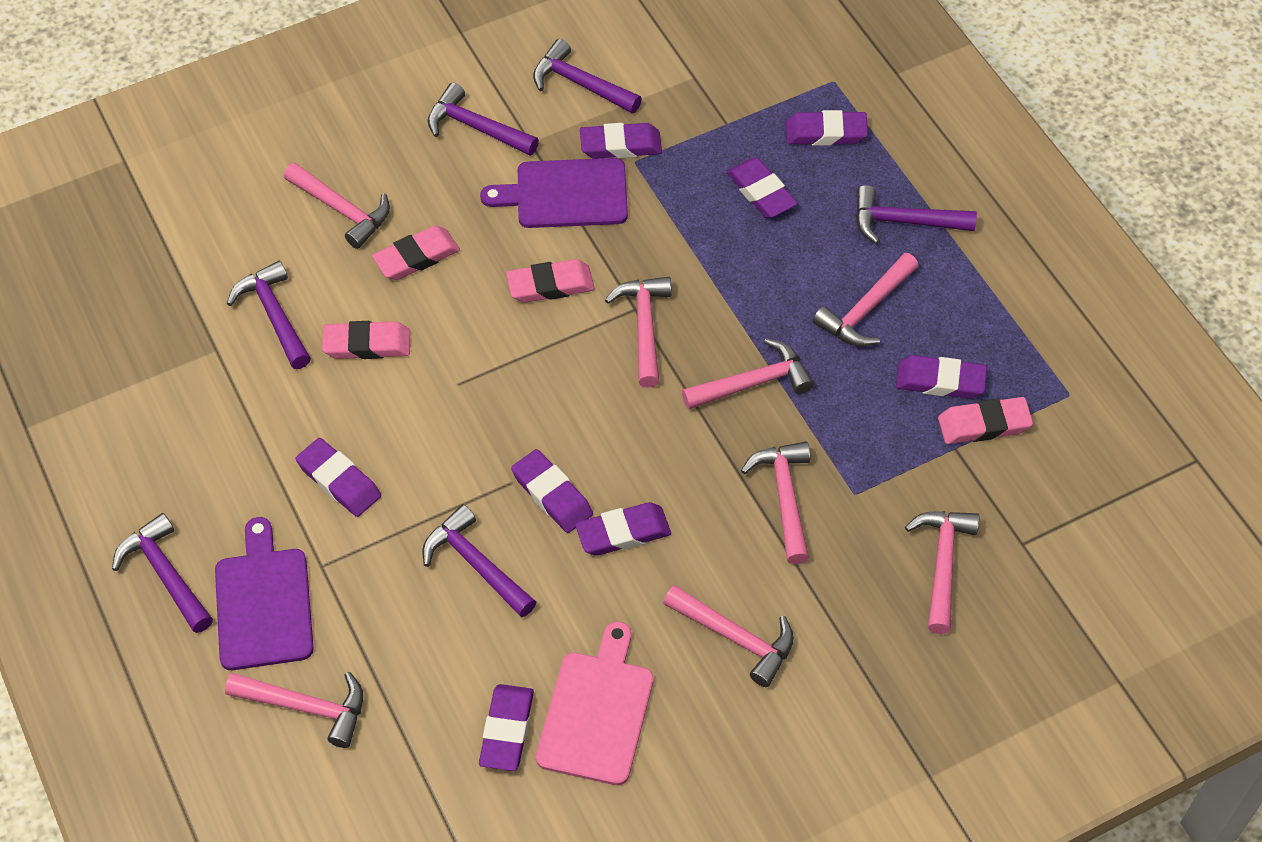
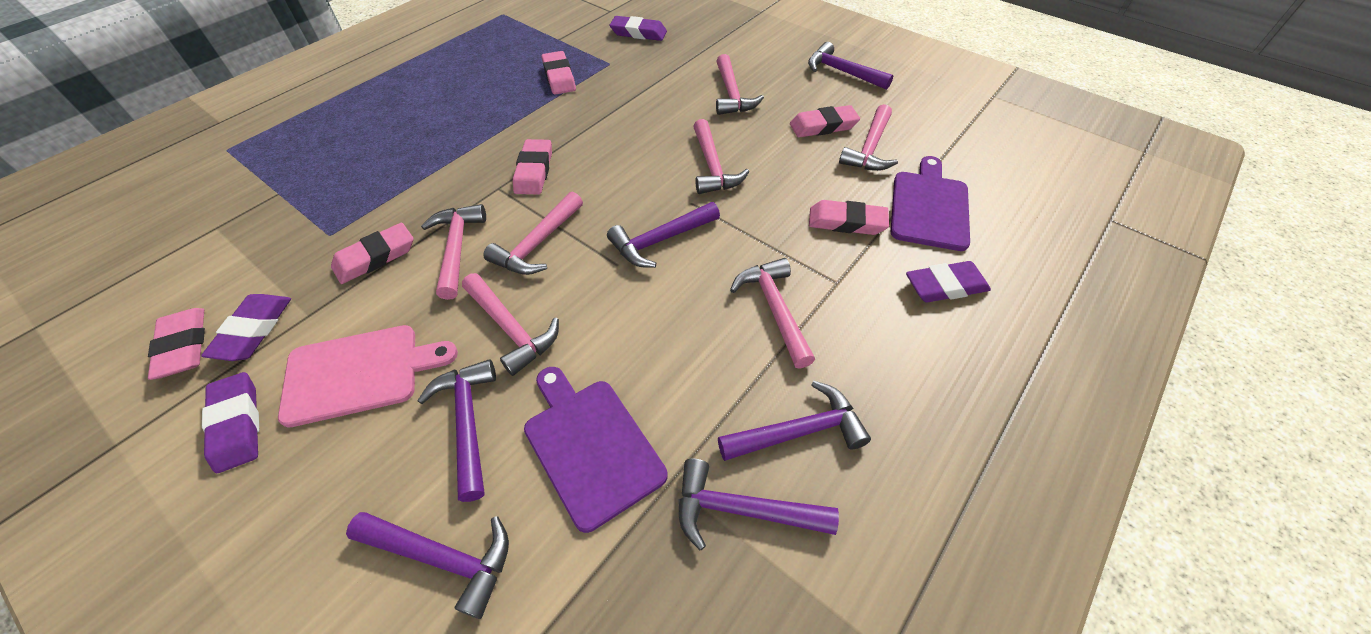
pink eraser: [322,321,410,359] [372,226,460,280] [506,259,595,303] [938,397,1033,444] = 4 -> [148,308,205,380] [331,223,413,284] [513,139,552,195] [542,51,576,95] [790,105,860,137] [809,200,889,235] = 6
pink hammer: [225,672,363,748] [284,163,390,249] [605,277,671,387] [663,585,794,687] [682,338,814,410] [741,442,810,564] [813,253,918,347] [905,511,979,634] = 8 -> [421,204,486,300] [462,273,559,376] [483,192,583,275] [693,119,749,194] [716,54,764,115] [730,258,815,369] [839,104,898,171] = 7
purple eraser: [295,438,381,517] [479,684,534,771] [511,449,593,533] [575,502,671,556] [580,123,662,159] [727,157,798,218] [786,110,868,146] [896,355,987,399] = 8 -> [201,294,291,361] [202,372,259,473] [610,16,667,41] [906,261,991,303] = 4

